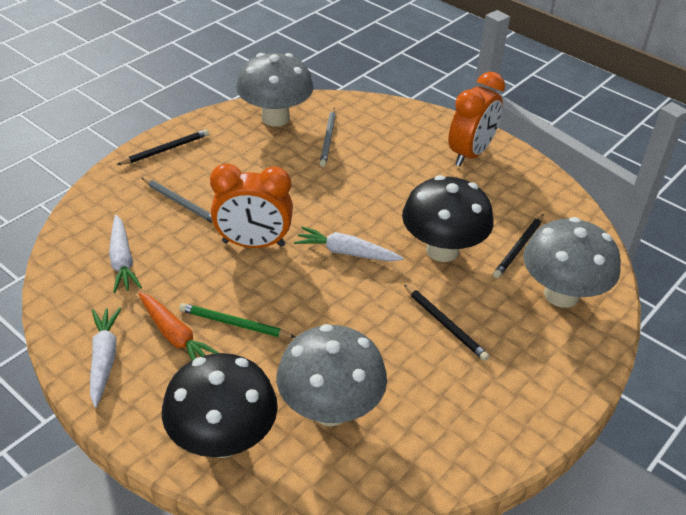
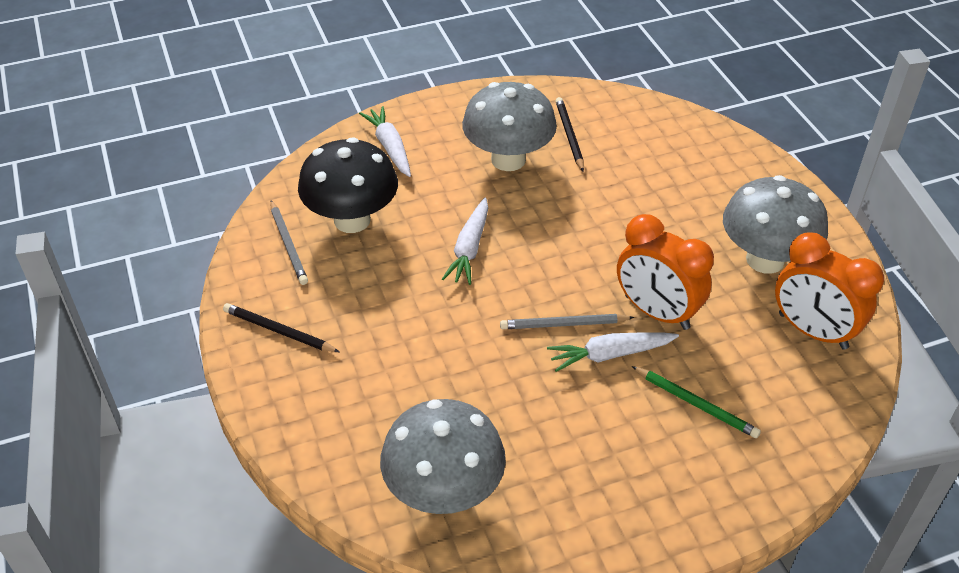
black mushroom: [162,353,278,458] [402,175,494,262] = 2 -> [298,137,398,233] = 1
black pencil: [117,129,209,165] [404,284,489,361] [493,214,544,278] = 3 -> [223,303,339,352] [556,97,584,171] = 2
orange carrot: [138,292,219,360] = 1 -> none = 0

